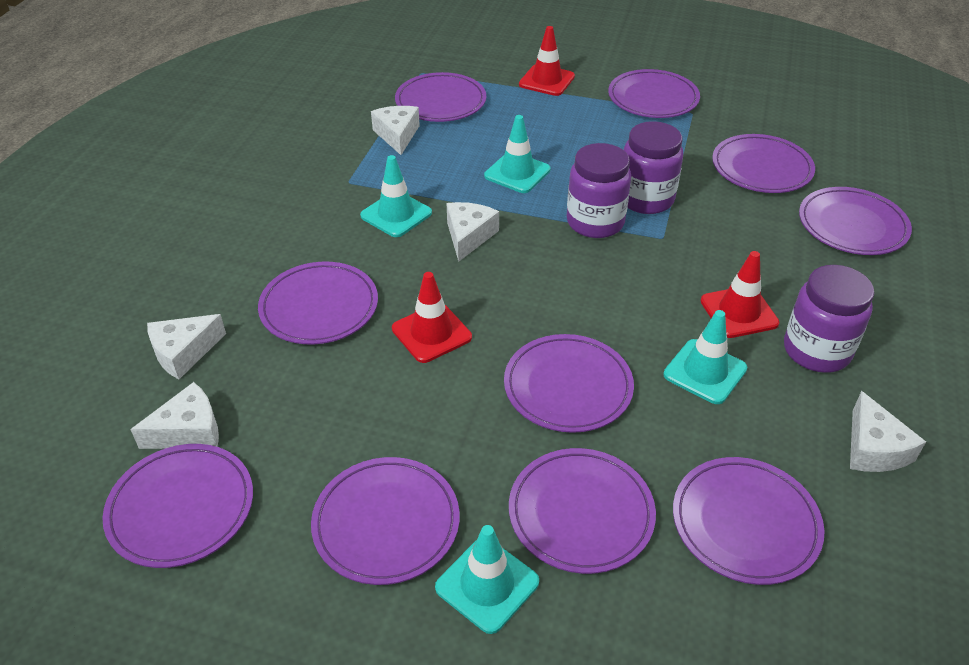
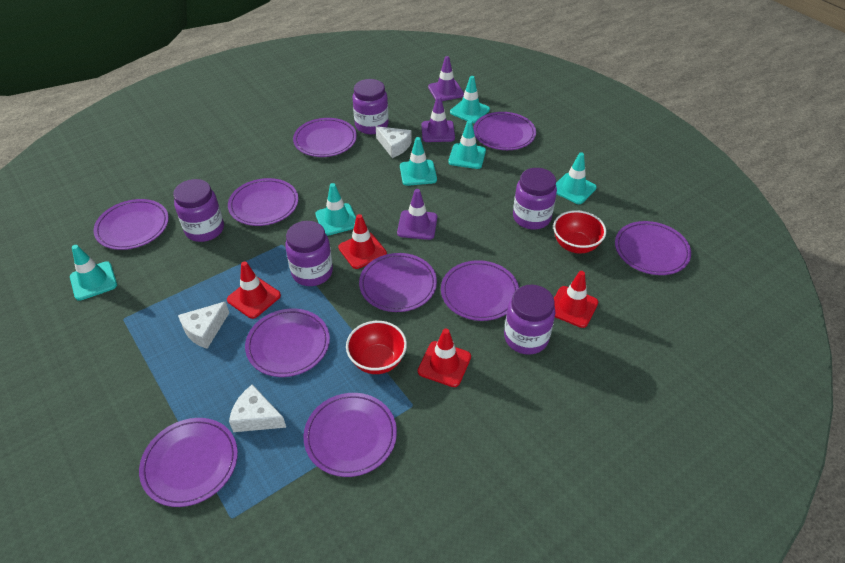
purple jar: [567,143,631,238] [624,121,683,214] [784,265,874,373] = 3 -> [173,179,224,242] [285,221,333,286] [352,79,389,134] [504,285,555,354] [513,168,557,230] = 5
purple traffic cone: none = 0 -> [397,189,437,240] [421,96,455,142] [428,56,464,101] = 3
red bowl: none = 0 -> [346,321,407,374] [553,210,606,254] = 2
red traffic cone: [392,272,472,363] [519,26,575,96] [701,251,779,338] = 3 -> [227,261,281,319] [338,214,387,269] [418,329,471,387] [554,271,598,328] = 4
turquoise traffic cone: [360,155,432,237] [435,525,539,634] [484,115,550,193] [663,310,747,404] = 4 -> [70,245,117,301] [315,183,356,236] [400,137,437,186] [448,120,486,169] [450,76,490,123] [556,152,597,204] = 6
white cheese: [130,382,219,449] [147,314,226,379] [371,106,420,155] [447,202,499,262] [850,391,926,472] = 5 -> [178,301,229,349] [229,384,286,432] [376,126,412,158] = 3

